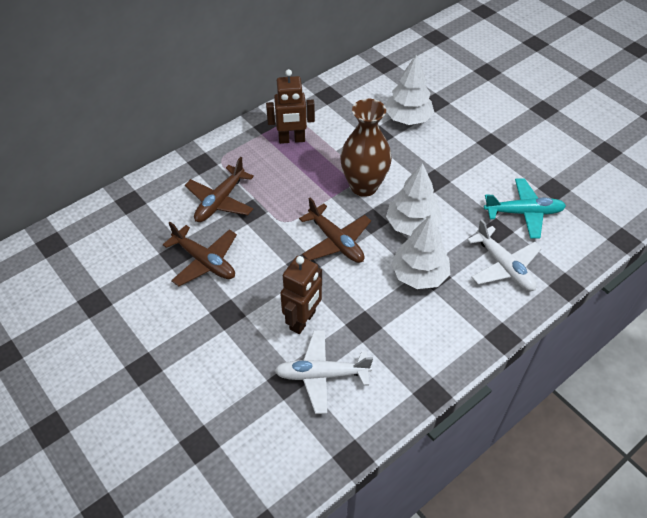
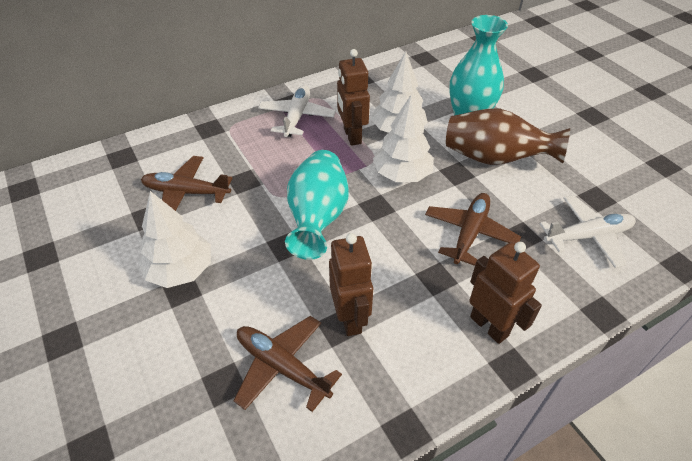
brown robot: [266,69,315,144] [280,256,322,334] = 2 -> [329,233,373,336] [337,49,370,146] [469,242,542,344] = 3
turquoise plane: [484,178,566,239] = 1 -> none = 0
turquoise vase: none = 0 -> [285,150,348,260] [449,15,508,115] = 2

